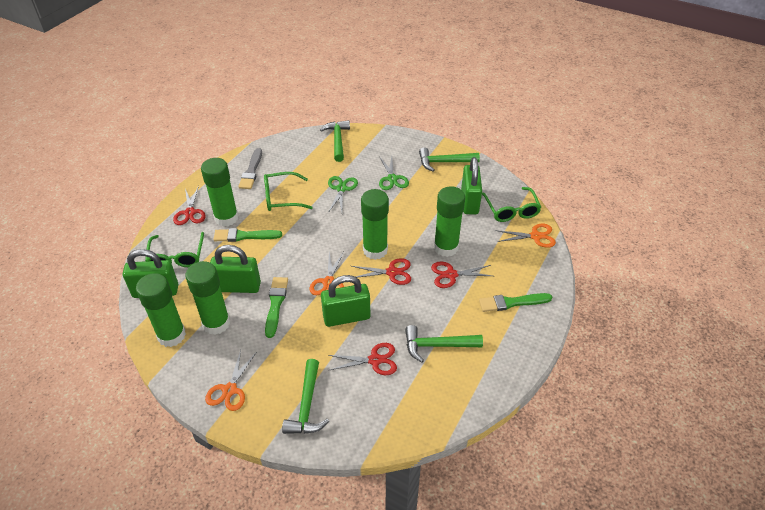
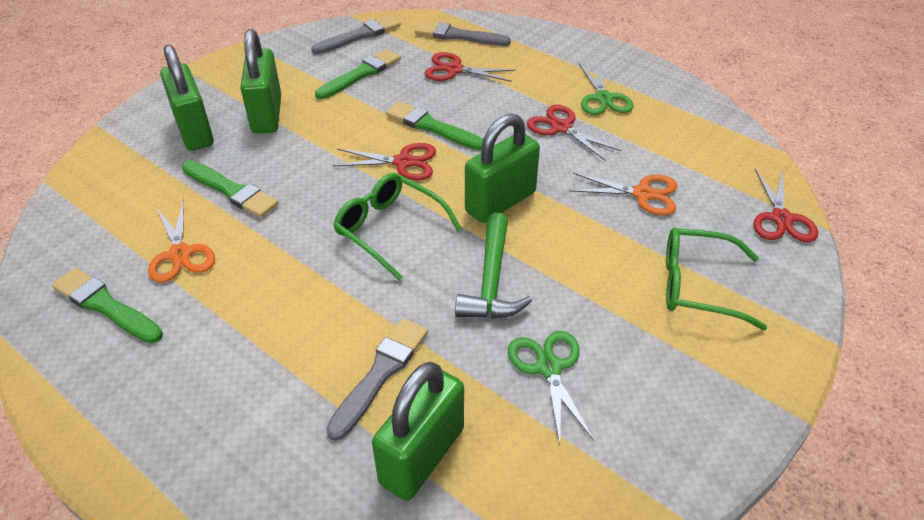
green brush: [213,228,282,242] [265,277,288,338] [479,293,552,312] = 3 -> [52,268,163,343] [182,160,279,218] [315,49,401,99] [386,101,483,150] = 4
green glasses: [145,232,204,267] [264,172,313,211] [482,187,542,222] = 3 -> [333,173,462,281] [666,228,767,330] = 2
green glue stick: [136,273,186,347] [185,261,230,335] [201,158,238,227] [361,189,389,260] [434,186,465,257] = 5 -> none = 0
green hammer: [282,359,329,434] [320,120,350,162] [405,325,483,362] [419,147,480,172] = 4 -> [455,213,532,318] = 1
grey brush: [238,148,262,189] = 1 -> [311,15,401,54] [326,318,428,441] [415,21,511,46] = 3
orange scissors: [205,350,256,411] [309,252,344,295] [495,224,556,248] = 3 -> [148,199,215,283] [570,173,677,216] = 2

